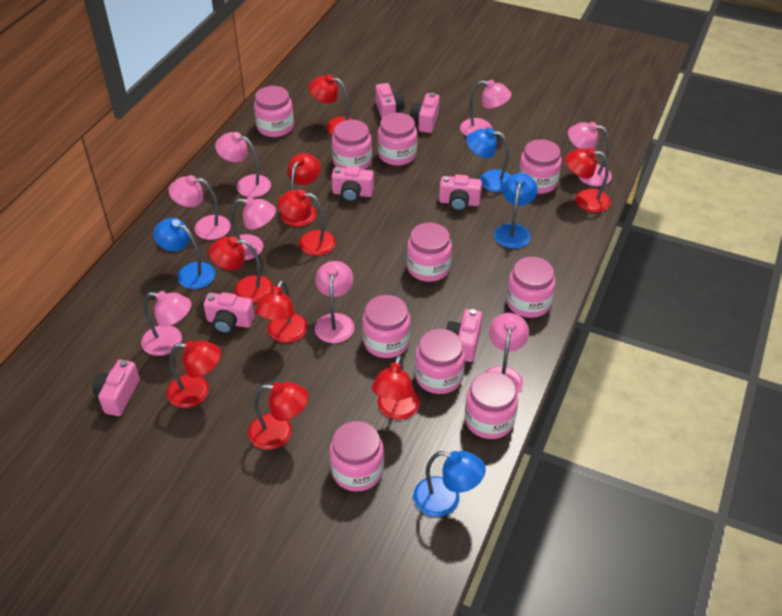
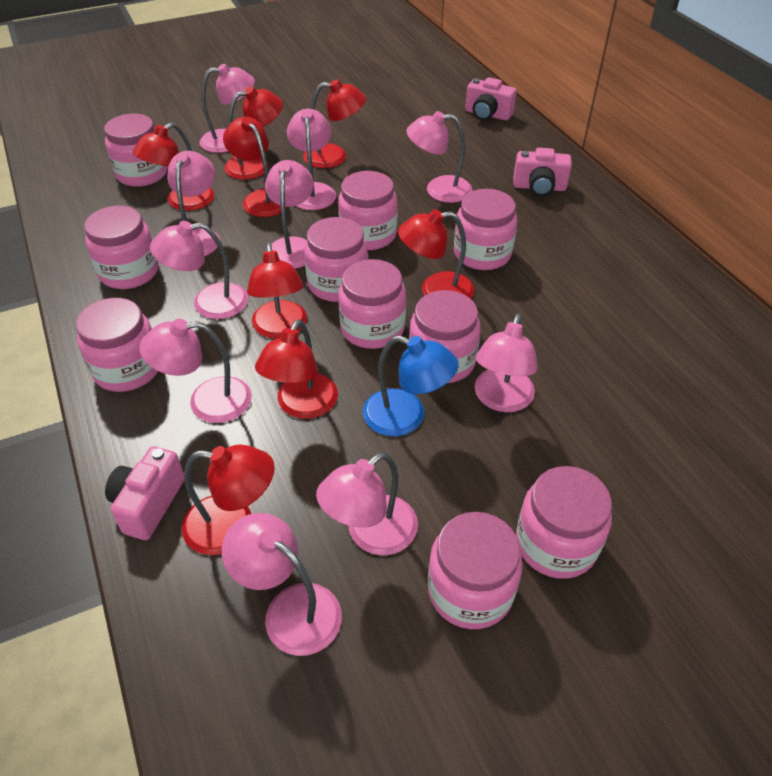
blue lamp: [153,218,216,289] [413,451,486,517] [466,128,511,192] [494,173,538,249] = 4 -> [363,335,459,436] = 1
pink camera: [92,360,140,416] [204,292,255,334] [331,166,374,202] [376,83,405,119] [410,93,440,133] [439,174,482,211] [446,309,482,362] = 7 -> [105,446,185,540] [465,77,517,121] [513,148,572,196] = 3
pink lamp: [141,291,191,356] [168,175,231,240] [215,132,271,197] [231,197,276,260] [315,261,355,343] [460,80,512,136] [485,313,529,394] [568,122,612,186] = 8 -> [139,319,252,423] [150,221,248,319] [167,151,220,256] [200,64,255,153] [222,513,342,656] [265,160,314,269] [287,109,336,210] [316,452,418,556] [406,111,472,203] [475,313,538,412] = 10
red lamp: [166,340,221,408] [209,236,273,303] [248,382,309,450] [255,280,308,343] [277,189,336,256] [281,153,321,227] [309,75,353,135] [372,355,420,420] [565,148,611,213] = 9 -> [133,123,214,211] [181,444,275,555] [223,117,287,217] [224,86,283,180] [247,243,307,339] [255,319,338,419] [303,79,366,168] [398,209,475,299] = 8

